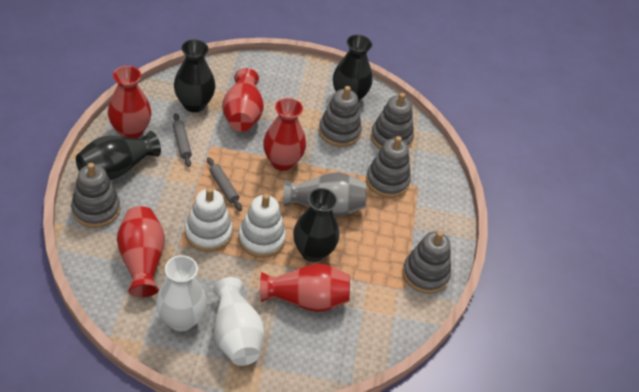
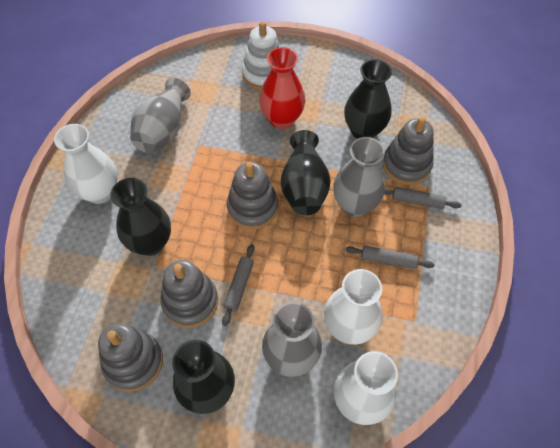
grey rolling pin: [173,113,192,167] [207,157,242,211] = 2 -> [222,244,255,326] [345,245,434,269] [384,187,461,209] = 3
grey stacking toy: [71,163,120,228] [319,86,362,147] [366,136,411,198] [371,93,414,149] [403,231,451,294] = 5 -> [98,324,163,392] [160,260,218,328] [227,162,278,230] [383,117,434,185] = 4
grey vase: [283,172,366,216] = 1 -> [130,78,191,153] [262,302,322,377] [333,137,385,217] = 3
red vase: [108,66,151,138] [117,206,165,297] [222,68,264,132] [260,264,350,312] [263,98,306,171] = 5 -> [259,47,305,129] = 1
white stacking toy: [185,187,233,252] [238,194,286,258] = 2 -> [242,21,280,90] = 1
white vase: [156,255,207,331] [213,277,264,366] = 2 -> [54,124,118,204] [324,269,382,345] [334,351,398,425] = 3

